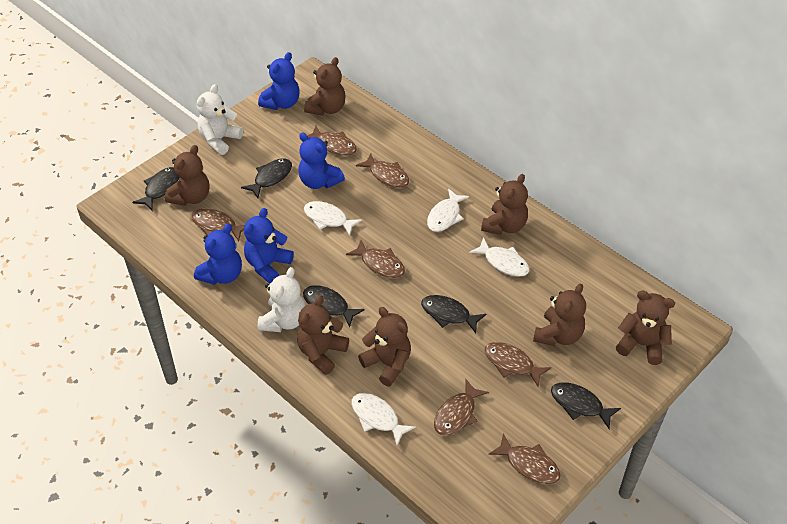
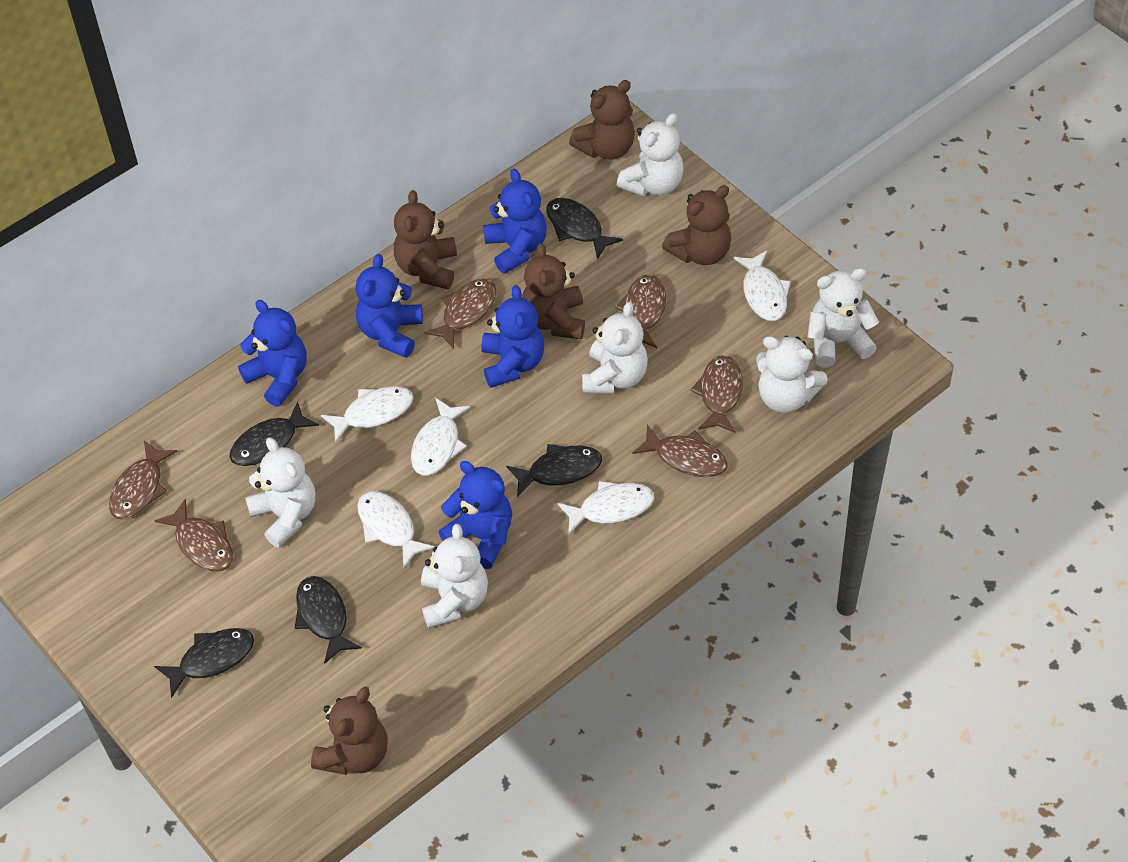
blue teddy bear: [194,224,242,285] [244,208,294,284] [258,52,300,110] [298,132,345,189] = 4 -> [238,300,306,407] [356,254,423,358] [439,461,512,569] [481,285,544,388] [483,169,547,274] = 5
brown fish: [192,209,245,242] [307,126,357,156] [346,240,405,278] [356,153,409,188] [434,379,489,435] [484,342,551,387] [488,433,561,484] = 7 -> [109,440,178,519] [155,499,233,572] [424,279,496,349] [615,274,666,348] [632,425,728,477] [691,355,743,433] = 6
brown teddy bear: [165,145,209,206] [297,295,349,375] [304,57,346,116] [358,307,411,386] [481,174,528,235] [533,283,586,346] [616,291,675,365] = 7 -> [311,686,388,775] [394,190,457,289] [522,243,585,340] [569,80,635,160] [662,185,731,265] = 5
white fish: [304,201,362,236] [351,393,416,446] [427,188,470,232] [469,237,529,277] = 4 -> [321,386,413,444] [357,491,435,569] [411,398,471,475] [557,481,654,535] [733,250,791,321] = 5
white teddy bear: [197,84,243,155] [258,267,306,332] = 2 -> [245,437,316,548] [421,524,488,628] [582,302,648,393] [617,113,684,196] [756,336,828,413] [808,268,879,368] = 6

